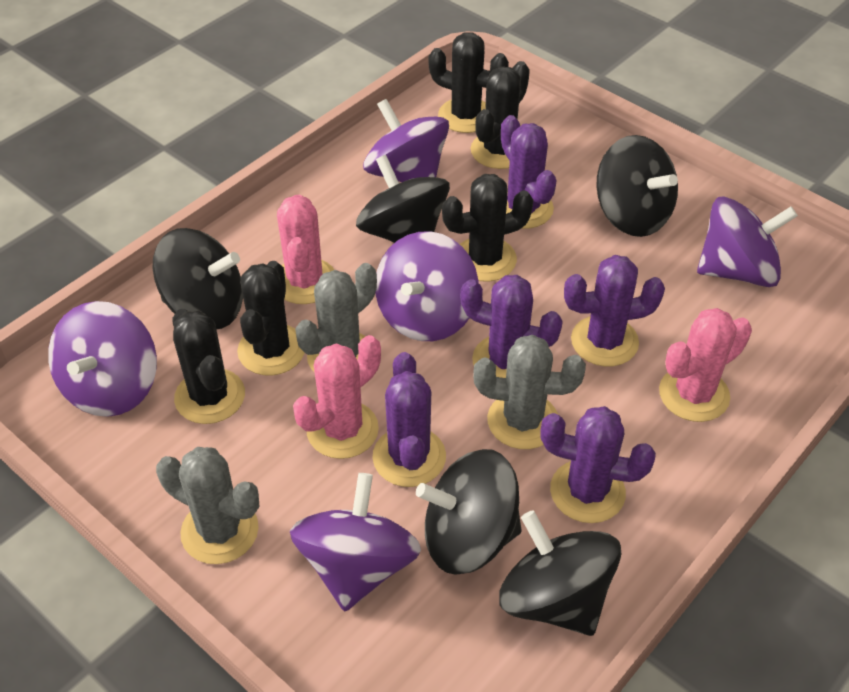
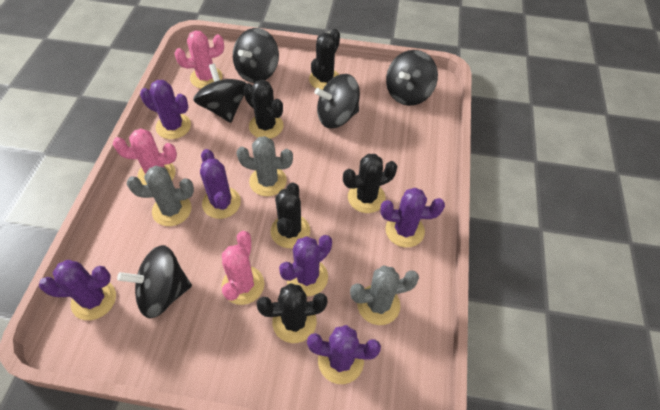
purple cactus: [372,352,446,487] [460,275,563,378] [501,115,557,229] [540,406,656,523] [564,255,665,366] = 5 -> [39,260,116,320] [140,80,191,139] [200,149,241,219] [279,235,332,296] [307,325,381,384] [380,188,445,247] = 6
purple spinning top: [48,301,157,417] [290,473,421,611] [363,99,449,182] [375,231,478,341] [697,196,798,287] = 5 -> none = 0

